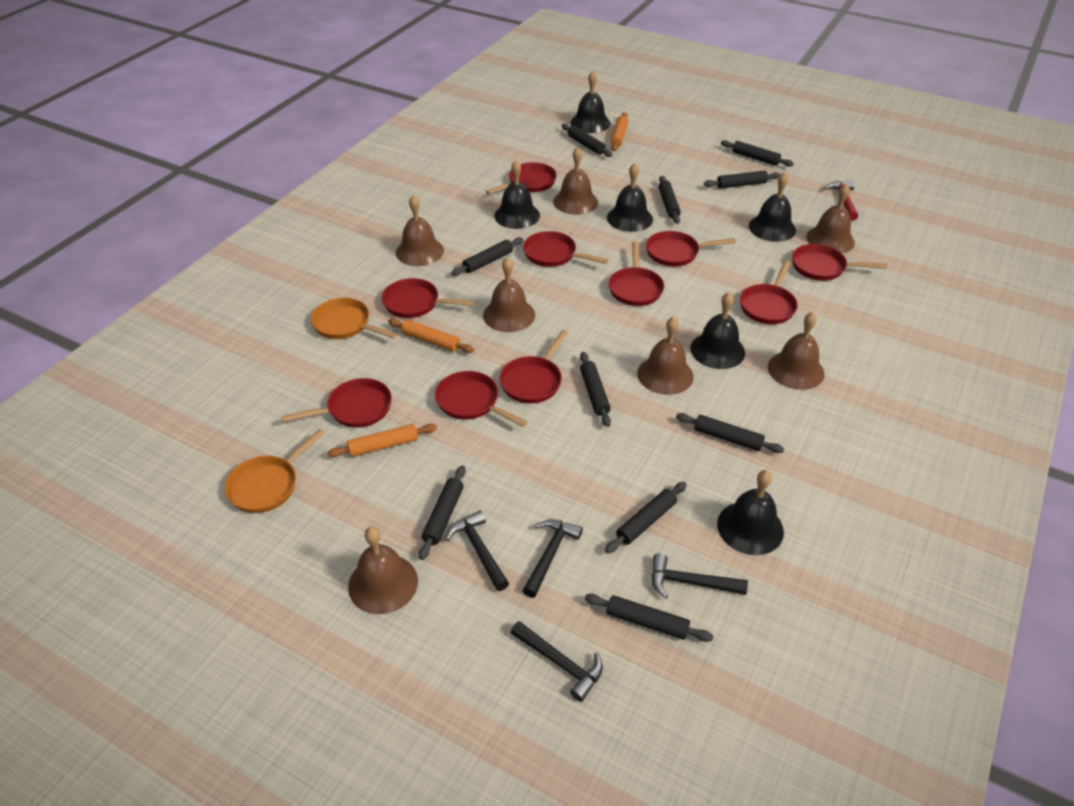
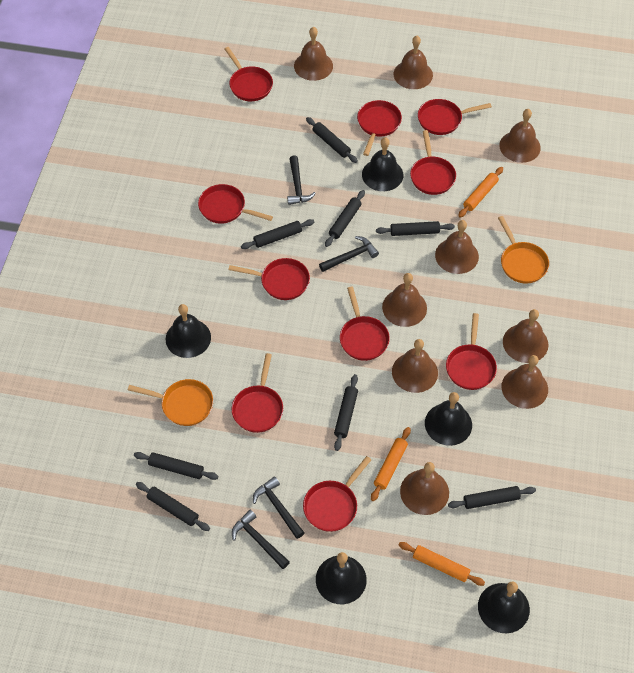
black bell: [494,160,540,229] [571,71,610,133] [607,163,653,232] [690,292,745,369] [717,470,784,555] [749,172,796,242] = 6 -> [165,304,211,358] [316,552,367,604] [362,137,403,191] [425,392,472,446] [478,581,530,633] = 5
black rolling pin: [419,465,466,560] [451,237,523,276] [562,124,612,157] [580,352,611,427] [585,594,713,642] [605,482,687,553] [659,176,681,224] [676,413,784,453] [704,171,781,189] [721,140,794,167] = 10 -> [134,452,218,480] [136,482,210,531] [241,219,314,249] [306,117,358,163] [325,190,365,247] [334,374,358,451] [376,221,455,236] [448,486,536,509] = 8
brown bell: [348,527,418,614] [396,195,444,266] [483,257,535,332] [553,147,598,215] [637,317,694,395] [768,312,825,390] [806,183,855,253] = 7 -> [294,27,333,81] [382,273,427,327] [392,339,438,393] [394,36,433,89] [400,462,449,515] [435,220,479,274] [499,109,541,163] [502,355,548,409] [503,309,548,363] = 9
red hammer: [824,181,858,221] = 1 -> none = 0

